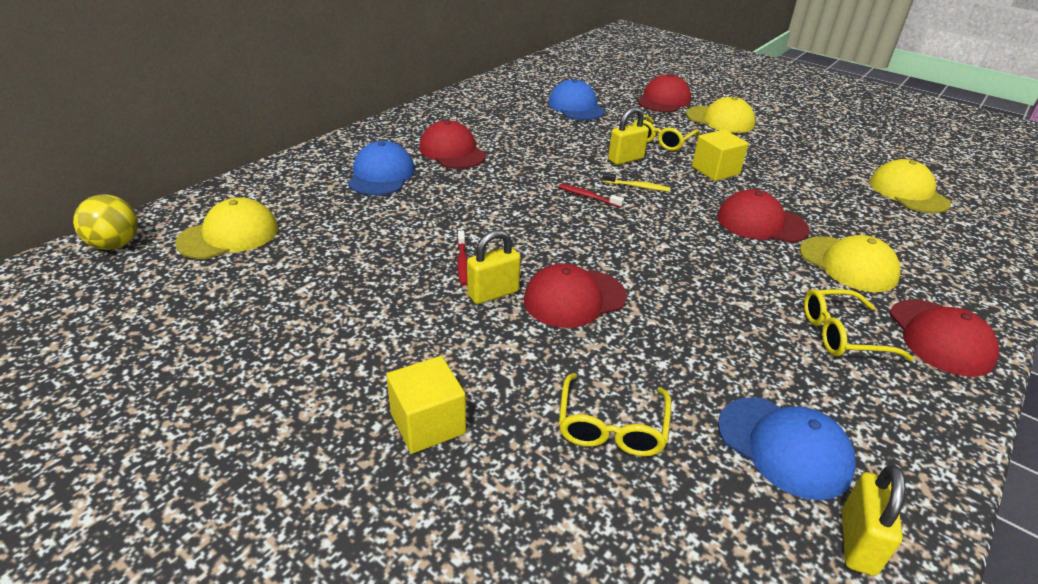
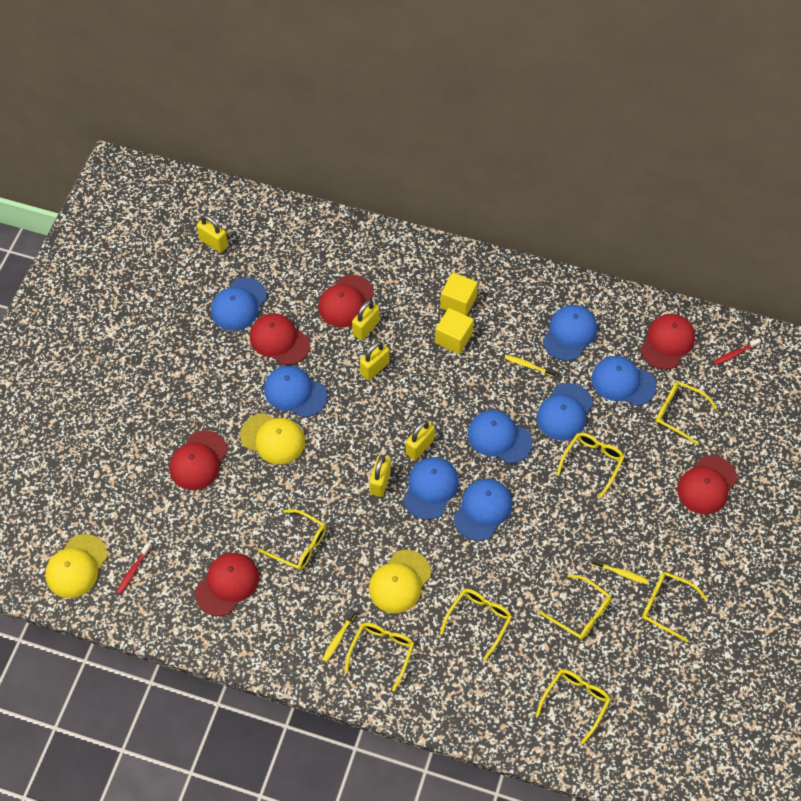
blue cap: [348,141,415,195] [548,79,605,120] [718,397,856,500] = 3 -> [211,278,267,331] [264,365,327,417] [403,457,459,520] [453,479,513,541] [468,410,533,464] [536,383,593,441] [543,305,597,361] [591,356,657,406] = 8
red cap: [419,120,486,169] [524,264,627,328] [637,74,691,112] [717,189,810,243] [890,300,999,377] = 5 -> [169,430,228,490] [195,553,259,616] [250,313,310,365] [318,275,374,327] [640,313,695,370] [677,455,737,514] = 6
yellow ball: [73,195,138,250] = 1 -> none = 0
yellow cap: [175,197,278,259] [686,97,755,133] [799,235,901,292] [869,159,951,213] = 4 -> [45,534,108,598] [240,413,305,464] [369,550,431,613] = 3
yellow glasses: [559,373,671,456] [631,115,700,151] [804,289,914,361] = 3 -> [258,509,326,570] [345,622,414,691] [440,589,512,660] [536,669,611,744] [539,574,611,640] [556,432,624,498] [642,572,707,642] [656,381,717,445] = 8
yellow padlock: [467,230,521,304] [608,107,649,165] [842,465,905,576] = 3 -> [197,215,228,253] [352,300,380,340] [360,341,389,380] [369,455,391,497] [406,420,435,460] = 5
yellow toothbrush: [602,173,670,192] = 1 -> [322,609,356,662] [505,355,556,377] [592,558,648,584] = 3

